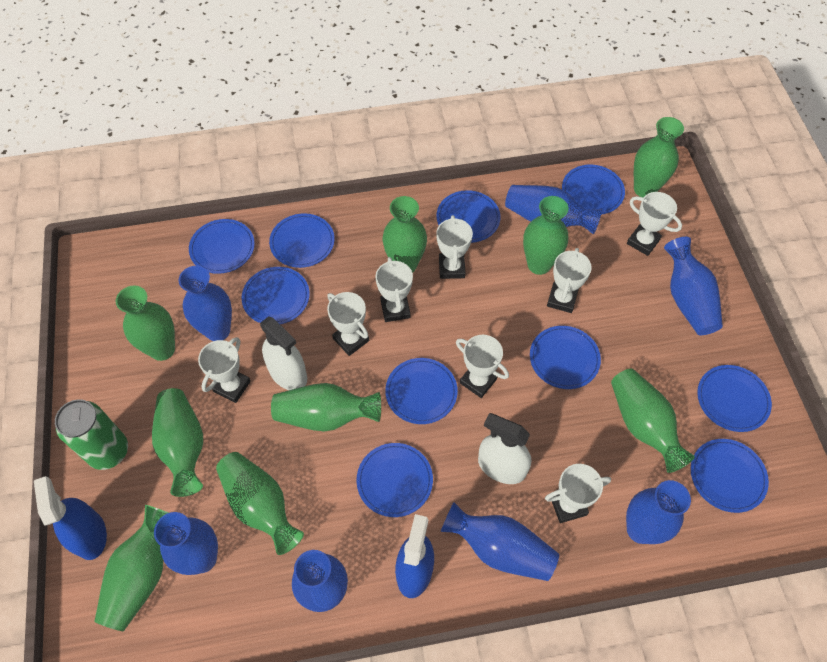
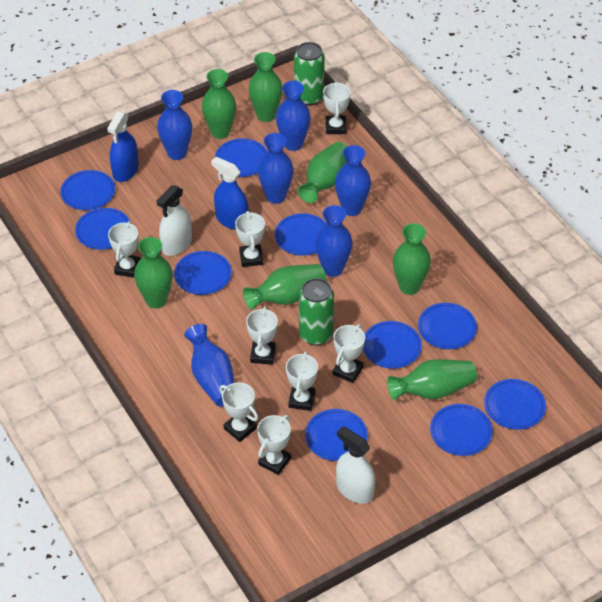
blue vase: [154,512,218,575] [179,266,232,341] [292,550,348,612] [440,502,559,581] [505,185,602,234] [626,480,691,544] [664,237,723,335] = 7 -> [157,90,192,160] [184,324,234,407] [258,133,294,204] [276,81,311,151] [315,205,352,277] [335,145,371,216] = 6
green can: [55,399,128,470] = 1 -> [294,42,325,106] [299,278,334,345] = 2
green vase: [94,505,168,631] [116,286,175,361] [152,388,203,497] [216,452,304,555] [271,383,381,432] [382,196,427,273] [523,196,568,275] [611,369,695,473] [634,117,684,197] = 9 -> [134,237,173,309] [202,69,236,139] [243,264,326,310] [248,52,282,122] [298,142,347,203] [387,359,477,400] [393,223,431,295] = 7

